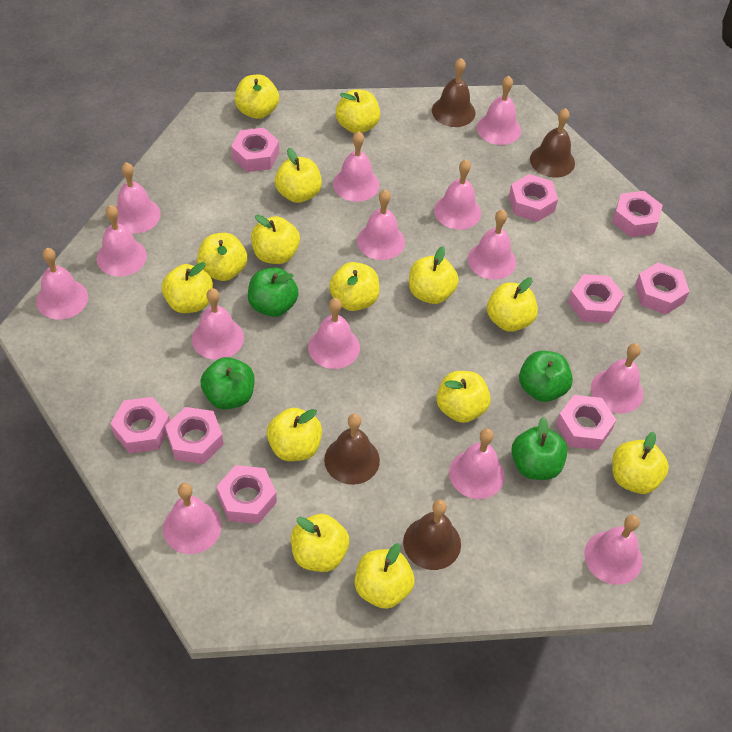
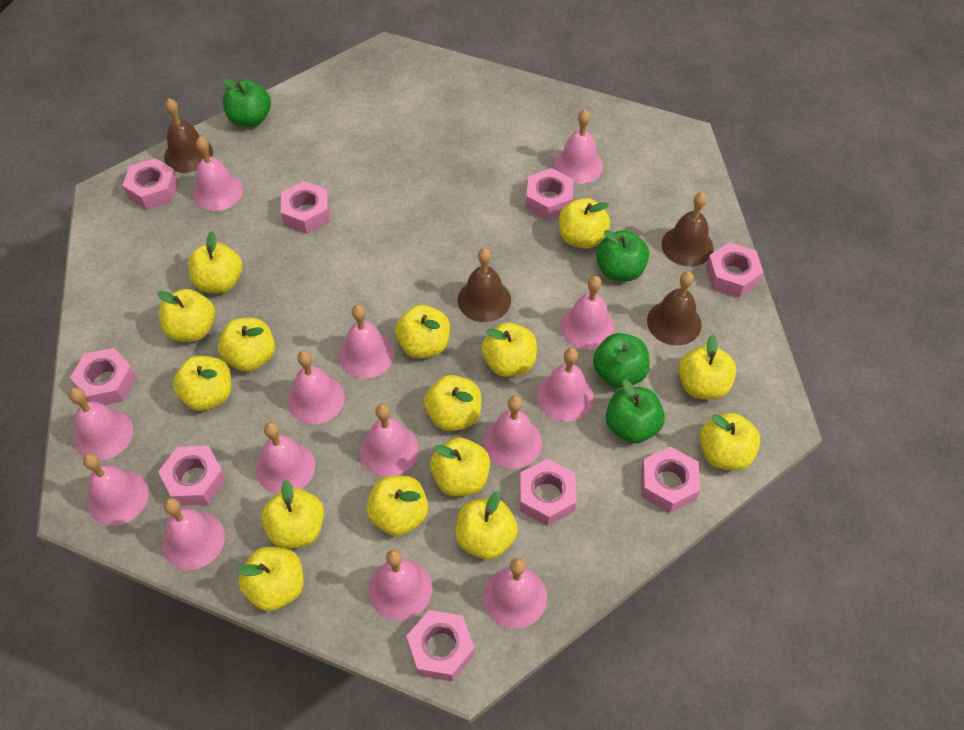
yellow apple: [162,262,213,313] [197,233,247,281] [235,75,279,119] [251,215,300,264] [267,408,322,461] [275,148,322,203] [291,514,349,572] [329,262,380,311] [336,89,380,133] [355,543,414,609] [409,246,459,304] [436,371,491,423] [487,277,538,332] [612,432,669,494] = 14 -> [157,289,215,342] [173,356,231,411] [188,231,242,293] [218,318,275,372] [237,547,304,611] [261,480,324,549] [366,476,428,536] [395,305,450,358] [424,375,481,431] [430,437,490,496] [455,491,518,560] [481,323,537,377] [559,198,610,249] [678,335,736,400] [700,413,761,471] = 15

